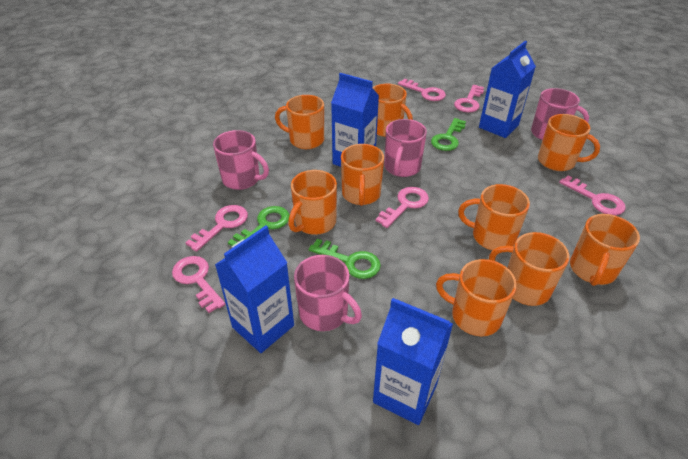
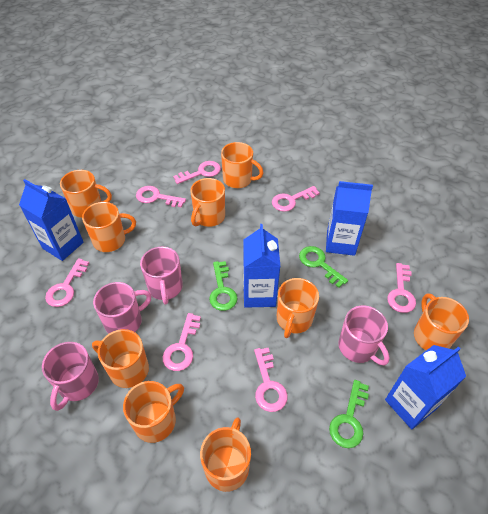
pink key: [172,256,225,313] [185,205,248,252] [375,187,429,228] [398,79,446,101] [454,85,484,112] [559,175,626,215] = 6 -> [45,258,89,307] [136,186,186,208] [163,313,201,371] [173,161,221,184] [254,348,288,412] [272,186,320,212] [387,263,416,313] = 7

